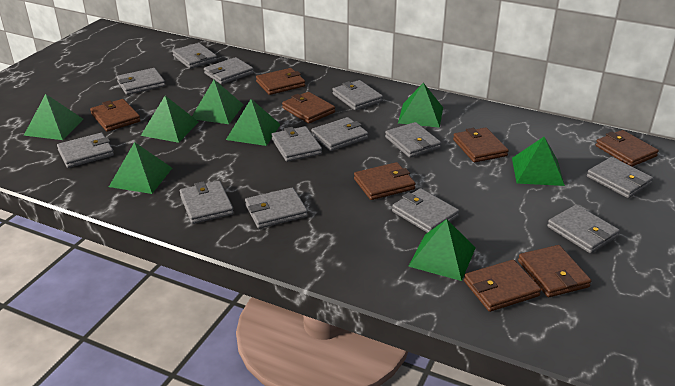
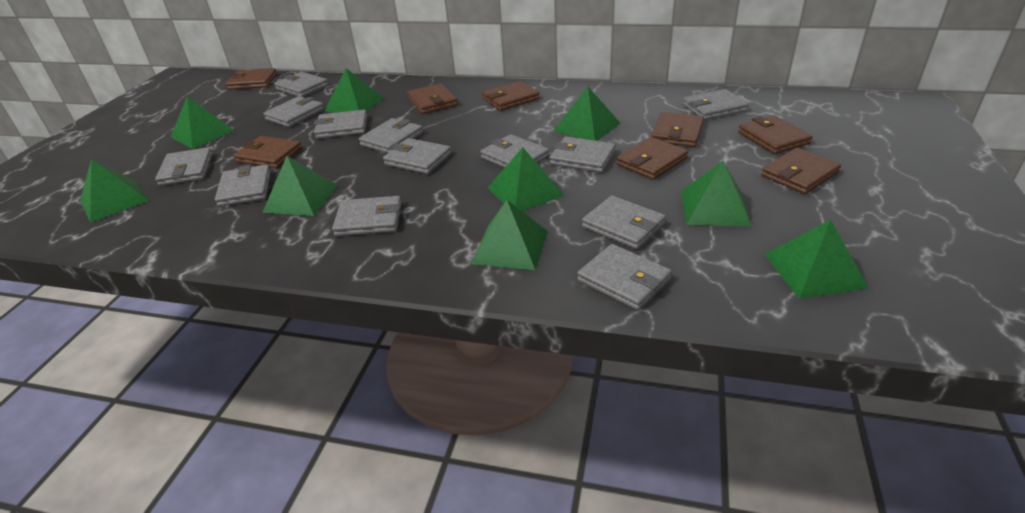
green pyramid: [24,94,83,140] [109,142,172,194] [141,96,198,143] [192,80,244,124] [226,99,281,146] [398,83,443,128] [408,219,475,281] [512,137,565,186] = 8 -> [80,159,149,223] [171,96,235,149] [262,156,338,216] [325,68,384,113] [471,200,548,270] [488,147,564,211] [554,86,620,141] [681,161,752,226] [764,219,868,299] = 9

